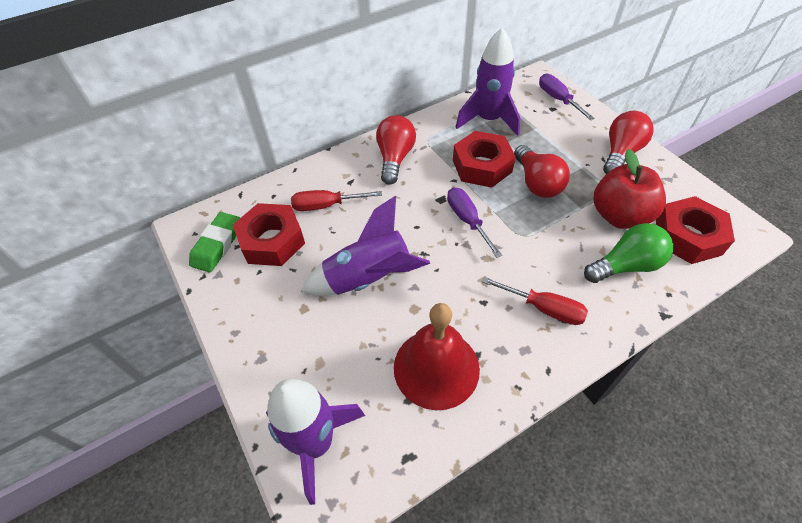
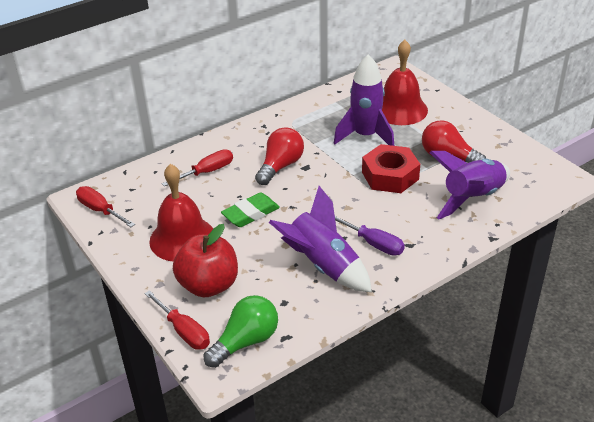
purple screwdriver: [447,187,502,258] [539,74,595,120] = 2 -> [335,216,405,256] = 1
red bell: [394,303,480,410] = 1 -> [149,164,213,261] [382,40,428,125] = 2
red light bulb: [376,115,416,185] [514,145,570,198] [603,111,653,174] = 3 -> [255,127,304,185] [422,120,486,163] = 2
red nut: [233,203,305,266] [453,131,516,188] [656,196,735,264] = 3 -> [362,144,420,193] = 1
red screwdriver: [291,190,382,211] [482,277,588,325] = 2 -> [76,186,135,227] [144,290,210,350] [162,149,233,186] = 3

